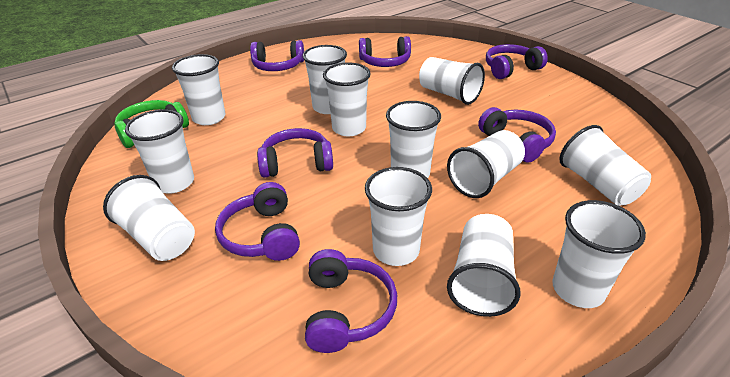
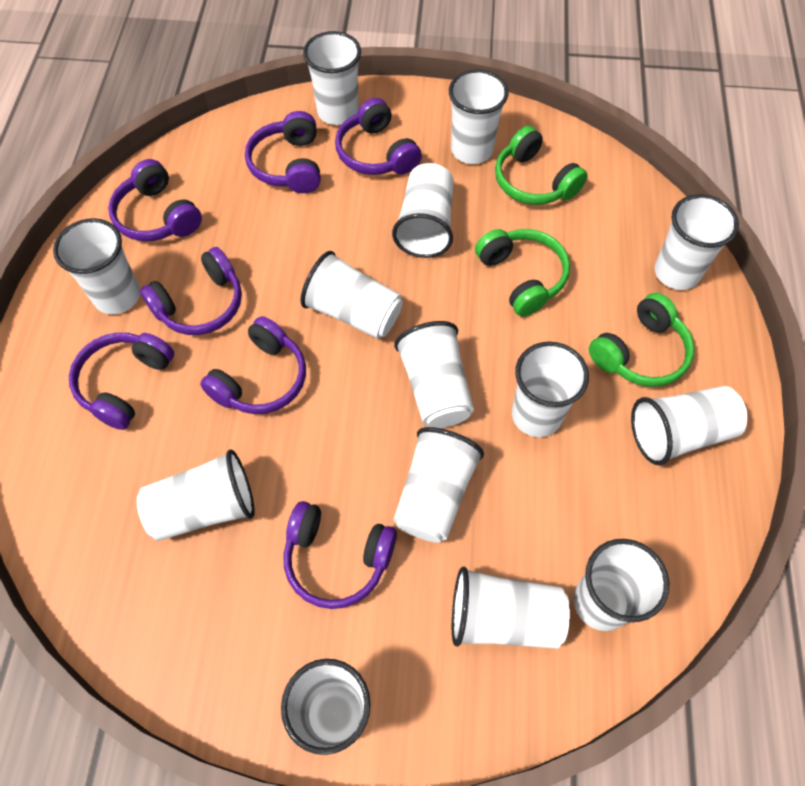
green headphones: [114,100,189,148] = 1 -> [475,229,570,317] [495,126,588,205] [589,293,694,387] = 3
white cup: [103,175,195,261] [125,109,194,194] [172,54,225,125] [302,45,347,114] [323,62,371,136] [365,167,432,266] [386,101,441,178] [419,57,485,105] [447,130,525,198] [447,214,521,317] [552,200,646,308] [559,125,651,206] = 12 -> [53,218,140,314] [137,450,255,541] [281,659,371,755] [301,251,403,339] [303,31,361,125] [392,163,454,258] [393,427,484,543] [395,321,474,428] [449,70,509,164] [452,567,570,649] [512,342,589,437] [574,539,669,631] [631,386,748,465] [654,194,739,290] = 14

